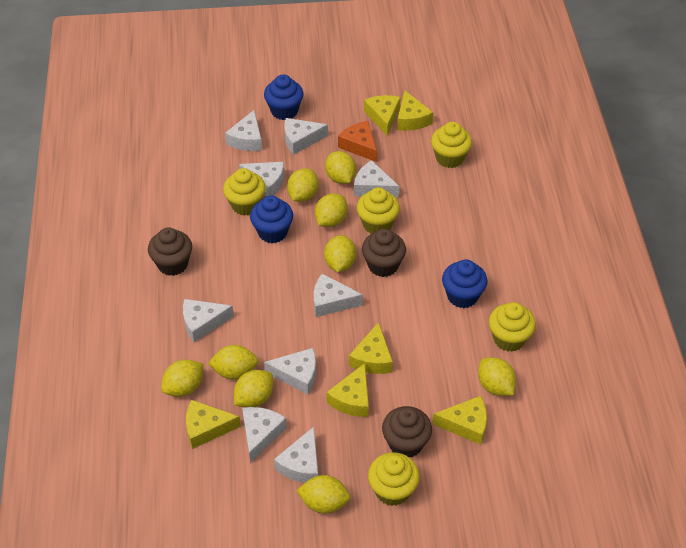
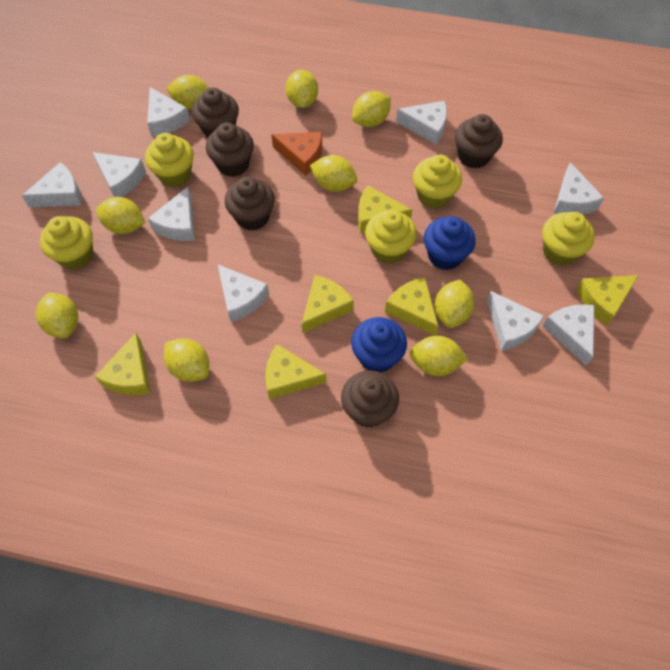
blue cupcake: [250,196,293,243] [264,75,303,120] [442,259,487,308] = 3 -> [351,317,407,373] [424,216,476,270] = 2
brown cupcake: [148,227,192,276] [362,229,406,277] [382,406,432,457] = 3 -> [192,87,239,138] [206,123,254,177] [225,177,275,231] [341,370,399,427] [455,114,503,169] = 5

